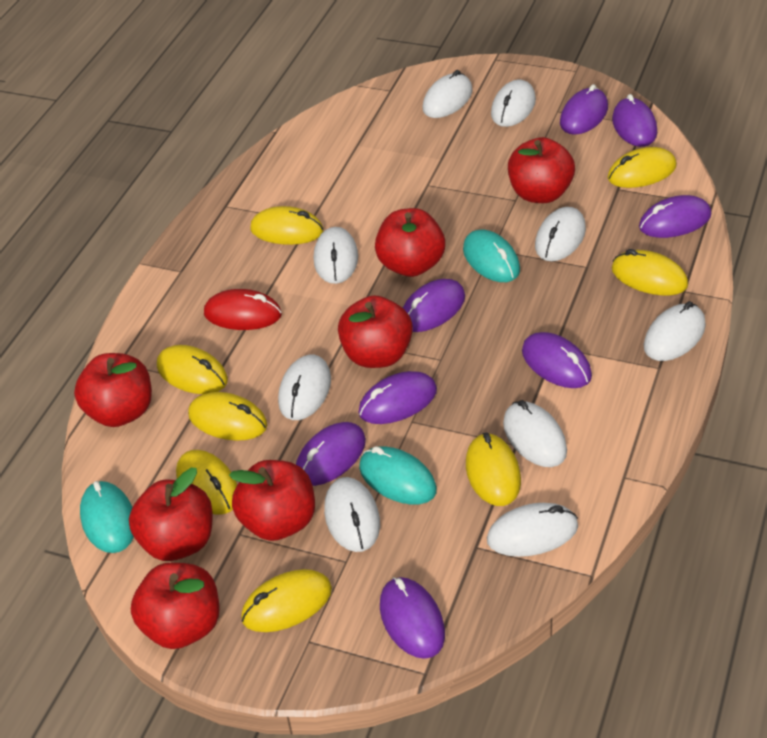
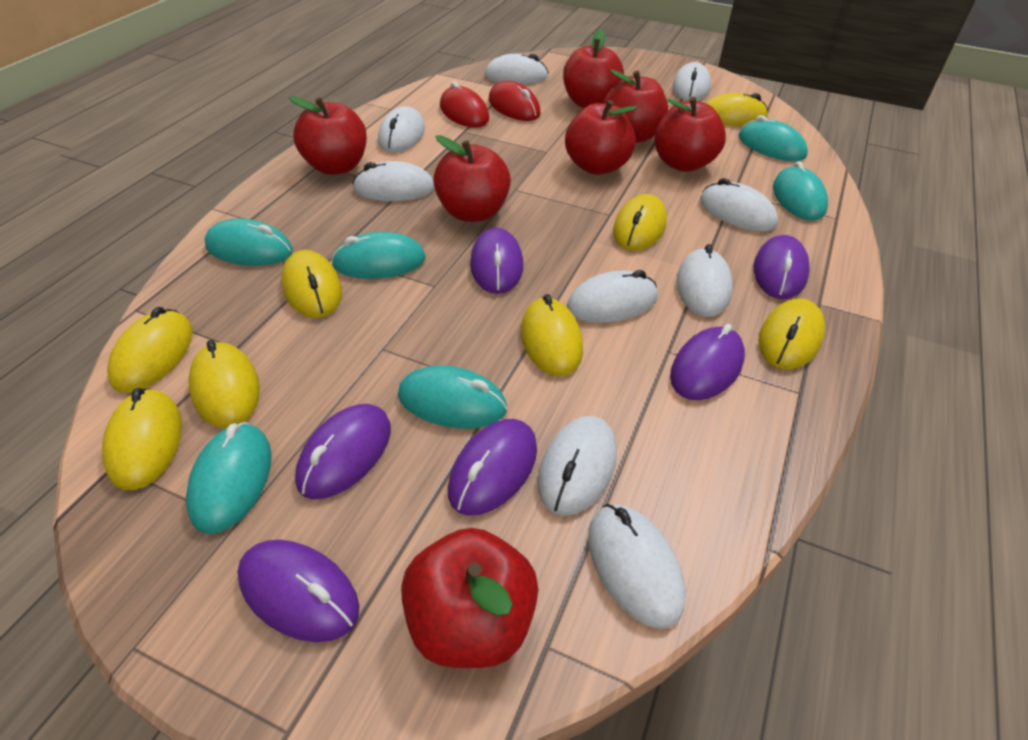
purple mouse: [296,422,366,486] [359,371,437,424] [380,577,445,659] [403,279,465,332] [522,332,592,388] [560,84,608,135] [612,94,657,147] [639,195,711,238] = 8 -> [237,540,359,642] [295,404,391,499] [448,419,537,516] [470,228,523,294] [670,324,745,400] [754,235,810,299] = 6
red mouse: [204,289,282,330] = 1 -> [440,82,489,128] [489,81,541,121] = 2
turquoise mouse: [80,481,134,553] [359,446,437,505] [463,230,520,282] = 3 -> [186,422,272,534] [204,218,293,266] [331,232,426,279] [398,365,507,428] [739,115,808,162] [773,161,828,221] = 6

